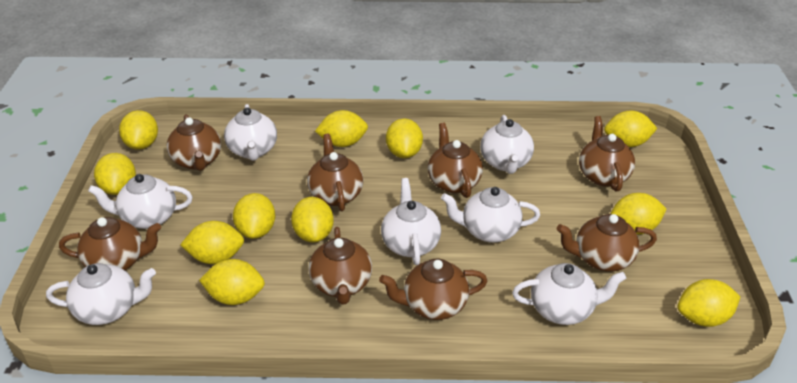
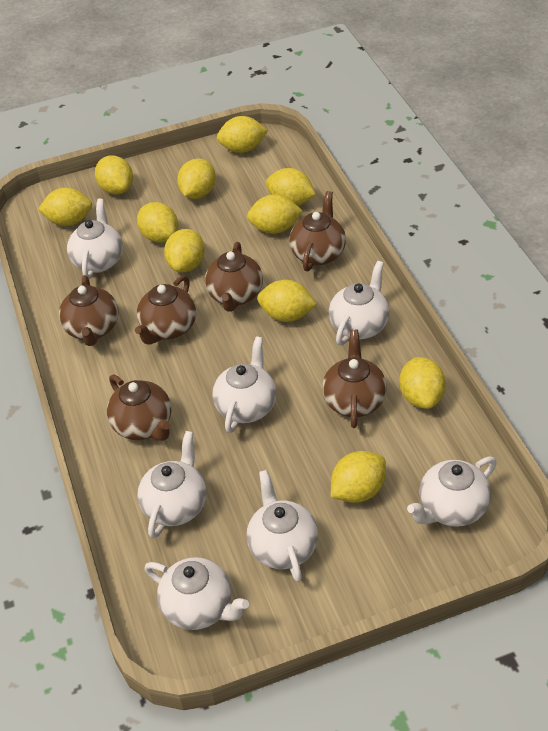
brown teapot: [59,217,161,270] [167,114,221,171] [307,134,363,211] [309,227,372,305] [379,259,487,320] [428,123,483,198] [557,214,657,272] [579,116,635,192] = 8 -> [59,275,119,346] [107,375,171,441] [135,275,196,345] [205,242,263,311] [289,191,346,271] [322,329,387,428] = 6

